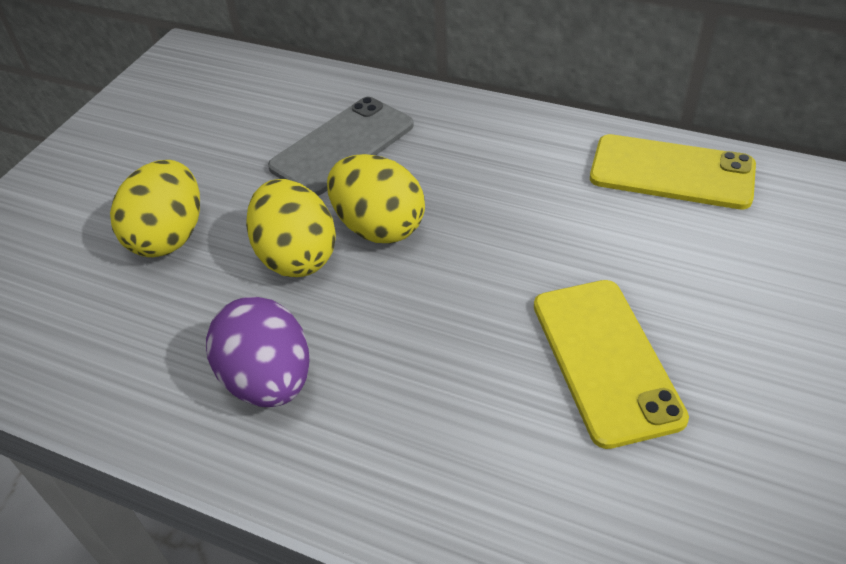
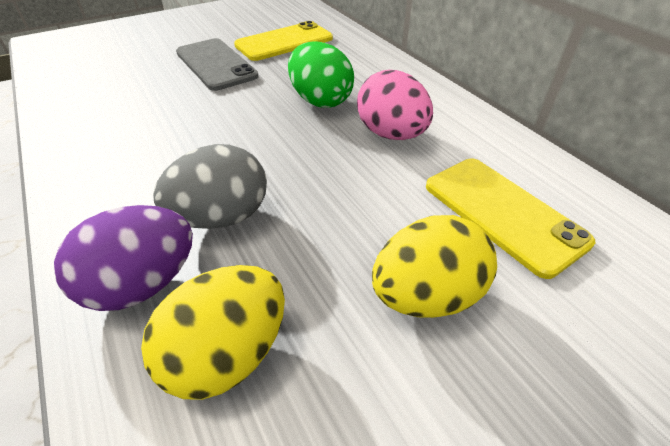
green egg: none = 0 -> [288,41,354,108] = 1
grey egg: none = 0 -> [153,144,267,229] = 1
pink egg: none = 0 -> [357,70,433,140] = 1
yellow egg: [110,160,200,257] [246,179,336,277] [327,154,425,243] = 3 -> [141,265,285,400] [372,215,497,318] = 2

